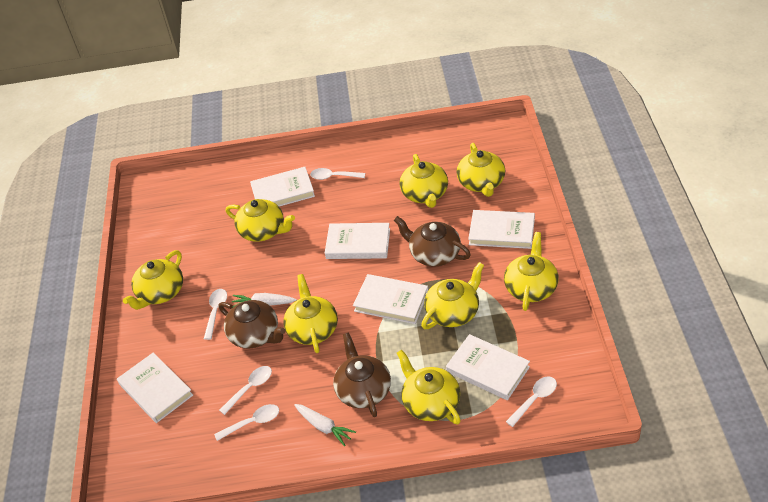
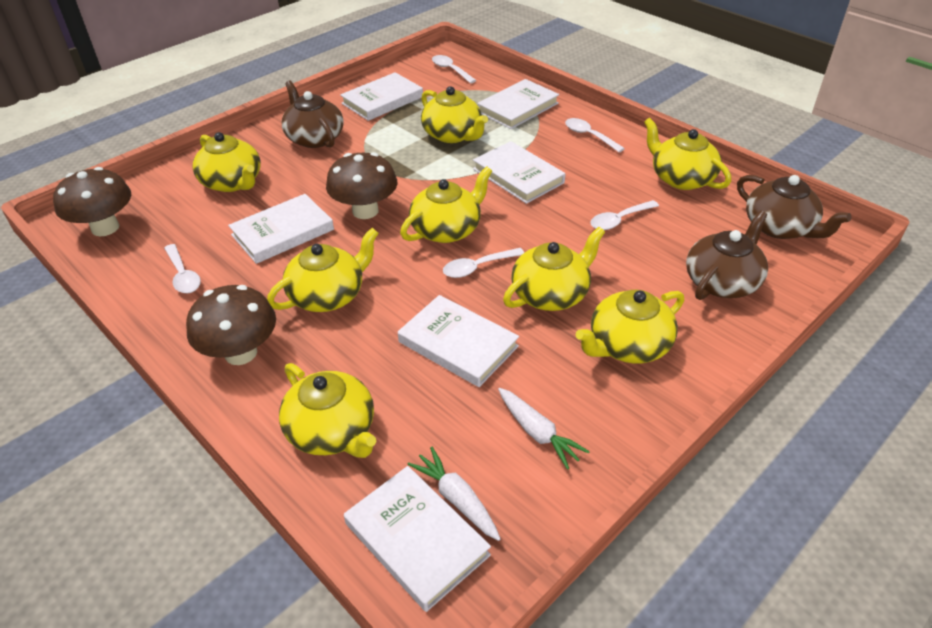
brown mushroom: none = 0 -> [53,167,131,236] [186,285,276,365] [326,152,397,219] = 3

